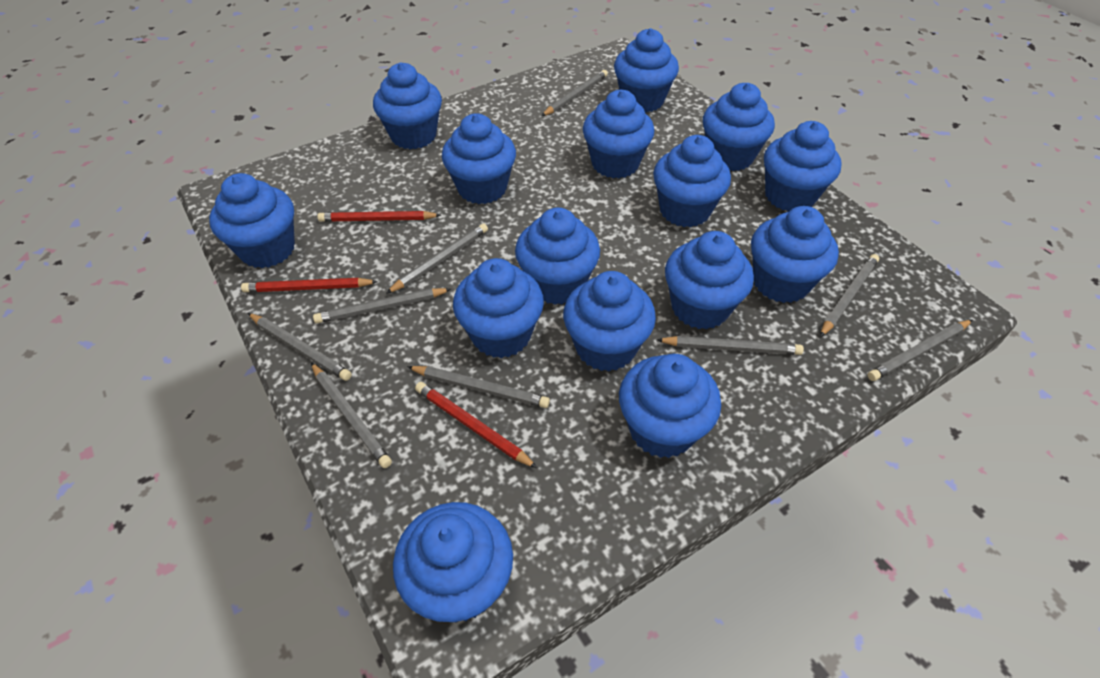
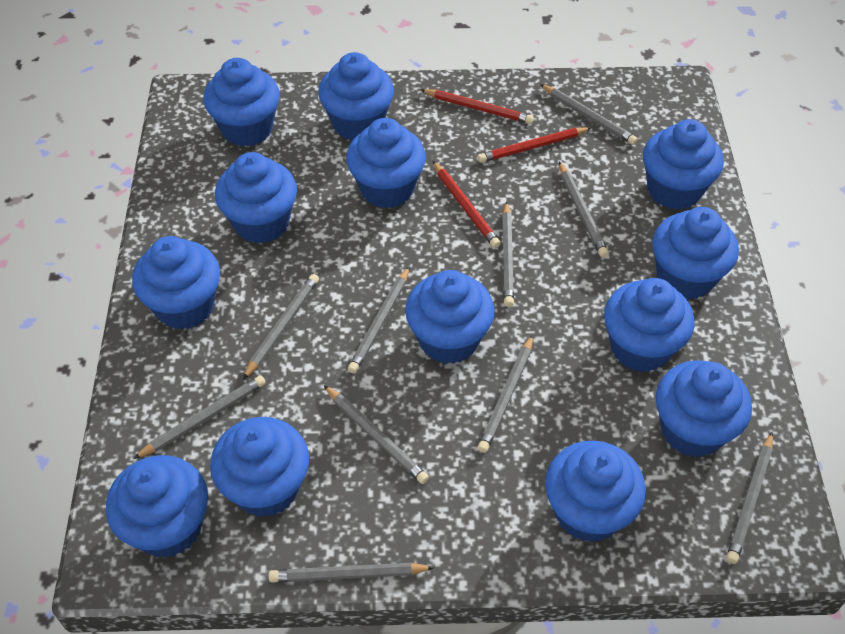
blue cupcake: [209,173,295,268] [373,63,442,149] [393,502,513,622] [442,113,516,204] [453,258,544,358] [515,207,600,305] [563,271,656,371] [583,90,655,178] [614,28,679,113] [619,354,721,458] [653,135,731,227] [665,231,754,330] [703,83,775,171] [751,206,839,303] [764,121,842,212] = 15 -> [106,455,208,558] [132,236,220,330] [203,58,280,147] [210,417,309,517] [215,152,297,244] [318,52,394,141] [346,118,426,208] [405,270,494,364] [545,440,646,542] [604,278,694,372] [643,119,724,210] [652,207,739,300] [656,360,752,458] = 13
grey pencil: [248,313,352,381] [311,362,392,468] [313,288,451,323] [386,223,488,294] [407,366,550,408] [542,70,608,116] [656,336,804,355] [820,254,879,337] [867,320,972,381] = 9 -> [133,375,266,459] [243,274,319,380] [269,563,435,583] [324,385,429,484] [348,266,410,373] [478,335,533,453] [502,201,514,307] [540,84,638,145] [559,162,609,257] [726,432,773,564] = 10

